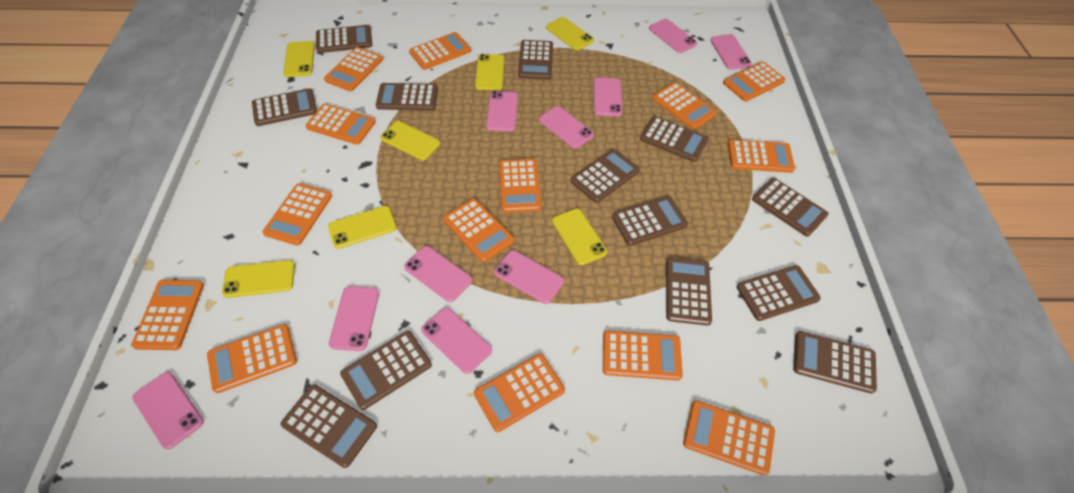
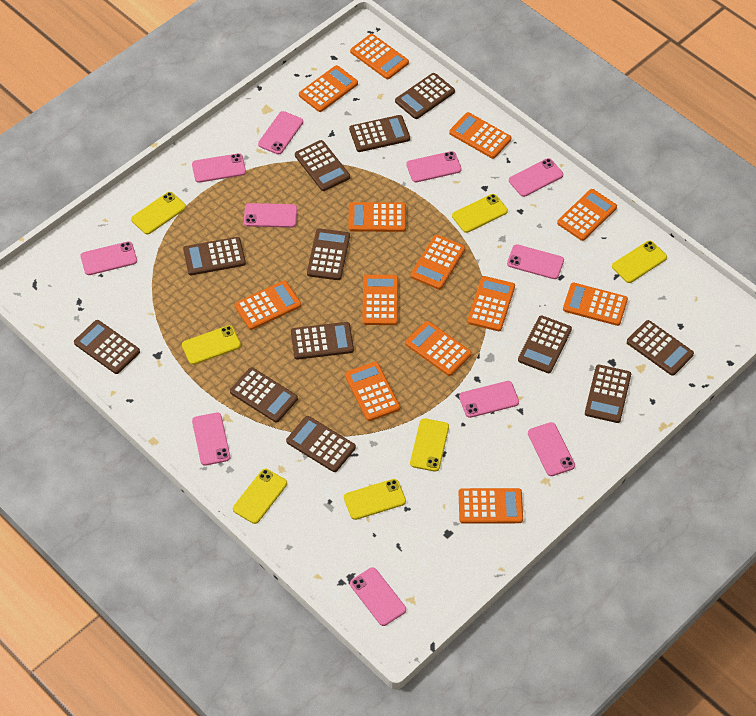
brown calculator: [252,88,317,126] [281,385,377,468] [316,25,372,53] [340,331,432,410] [376,83,438,111] [518,40,553,80] [571,149,640,203] [612,196,688,246] [640,116,709,162] [666,257,712,326] [737,265,821,321] [752,178,829,237] [793,331,877,394] = 13 -> [74,320,140,374] [183,237,246,275] [230,367,298,422] [286,416,356,472] [291,322,354,360] [295,140,350,191] [307,228,350,280] [349,115,410,152] [395,73,455,119] [518,315,572,373] [585,364,631,423] [627,320,694,376] = 12
orange calculator: [131,280,204,350] [207,324,297,393] [263,183,332,246] [305,104,376,145] [324,47,383,91] [409,32,471,70] [443,198,514,262] [474,353,565,432] [499,159,541,213] [603,330,683,381] [652,82,717,130] [683,400,775,476] [723,61,785,102] [728,139,795,173] = 14 -> [235,280,301,330] [299,65,358,112] [345,361,400,421] [348,202,406,232] [350,34,409,79] [362,275,398,325] [405,321,472,376] [410,235,465,290] [449,112,511,159] [459,488,523,524] [467,276,515,331] [557,189,617,241] [563,283,628,326] = 13
pink phone: [132,372,204,449] [329,286,379,351] [404,246,472,302] [421,307,492,374] [486,91,518,132] [494,250,564,304] [539,106,594,149] [593,78,623,116] [649,19,697,53] [710,34,752,70] = 10 -> [80,241,137,275] [192,153,246,183] [192,413,230,466] [244,203,297,228] [258,111,303,155] [350,567,406,626] [406,151,461,182] [459,381,519,418] [507,244,564,279] [509,158,563,197] [528,422,575,476] = 11

